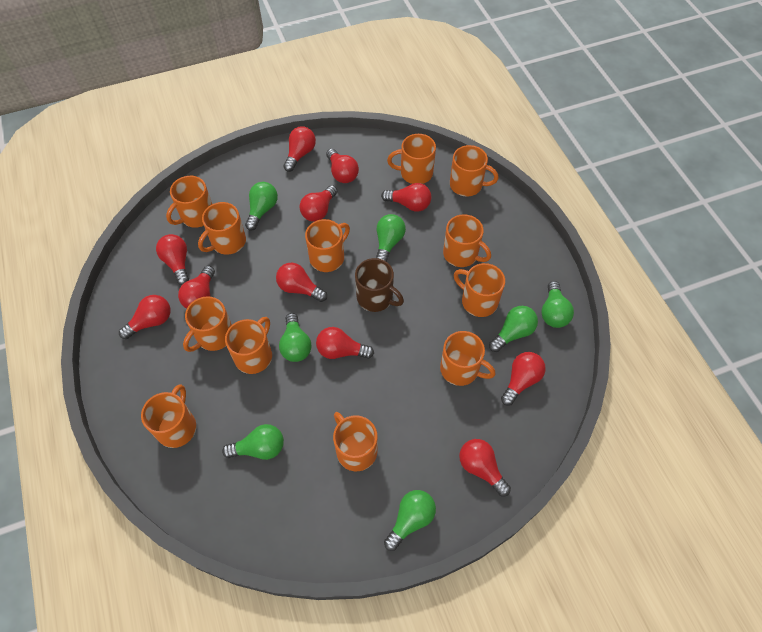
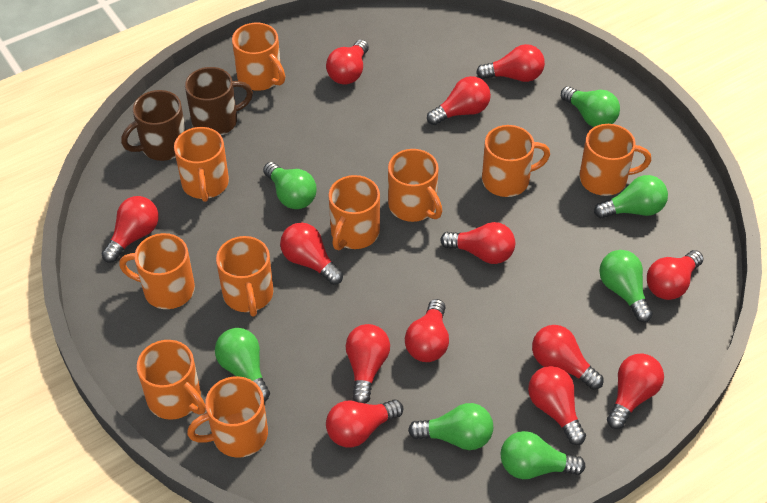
brown mug: [355,258,404,312] = 1 -> [121,90,186,161] [185,67,253,135] = 2
orange mug: [141,384,196,448] [166,176,212,228] [183,296,232,352] [198,202,246,255] [225,317,272,374] [305,219,350,272] [333,412,378,471] [387,134,436,184] [440,331,496,386] [443,214,491,267] [450,145,498,196] [454,263,505,317] = 12 -> [119,233,195,309] [137,340,206,420] [174,127,229,202] [187,376,268,458] [216,236,273,316] [232,23,285,91] [329,175,380,250] [388,149,442,222] [482,125,550,197] [579,124,651,196] = 10
red light bulb: [119,295,170,339] [156,234,189,285] [178,266,215,309] [276,263,327,302] [283,126,316,172] [300,185,337,222] [316,327,374,359] [326,149,359,183] [381,183,431,212] [459,439,511,496] [501,352,546,406] = 11 -> [101,196,158,263] [280,223,343,285] [326,40,369,85] [326,399,403,448] [346,324,390,404] [405,299,449,362] [427,76,491,125] [440,222,515,264] [476,44,545,82] [528,366,586,445] [532,325,604,390] [607,353,664,429] [647,250,703,300] = 13

